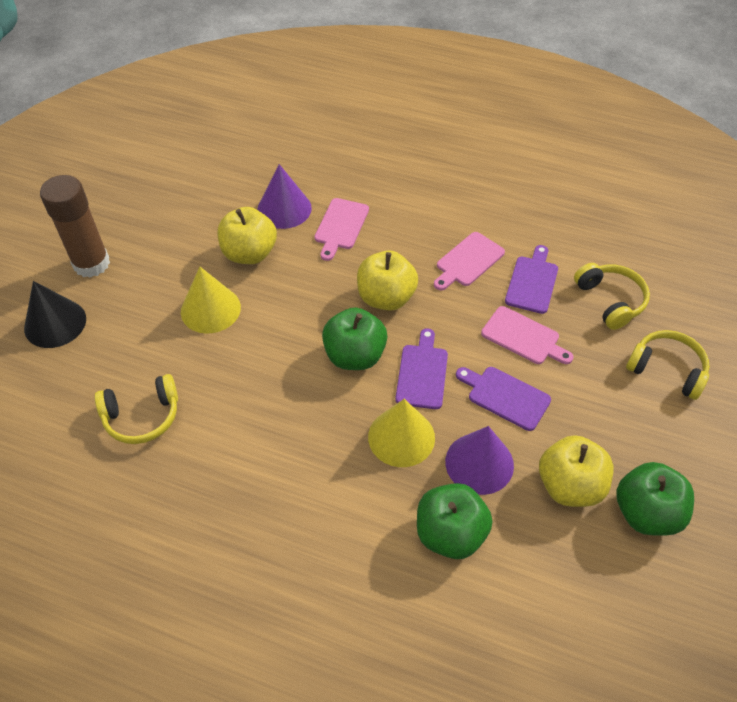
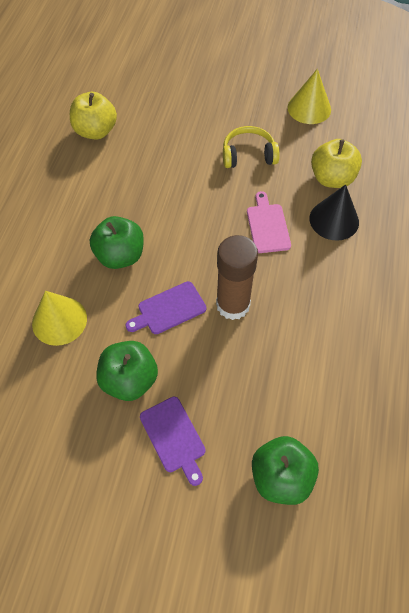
pink cutting board: [314,198,369,261] [434,232,505,290] [481,306,574,364] = 3 -> [247,191,291,253] = 1
purple cone: [257,164,312,229] [445,426,514,495] = 2 -> none = 0
purple cutting board: [395,328,448,409] [456,367,551,431] [505,245,558,314] = 3 -> [125,281,206,334] [140,397,206,486] = 2
yellow apple: [218,207,277,264] [357,251,418,311] [539,435,613,507] = 3 -> [70,92,117,139] [311,139,362,188] = 2
yellow headphones: [95,374,178,444] [574,263,650,330] [626,330,710,400] = 3 -> [223,126,280,168] = 1

